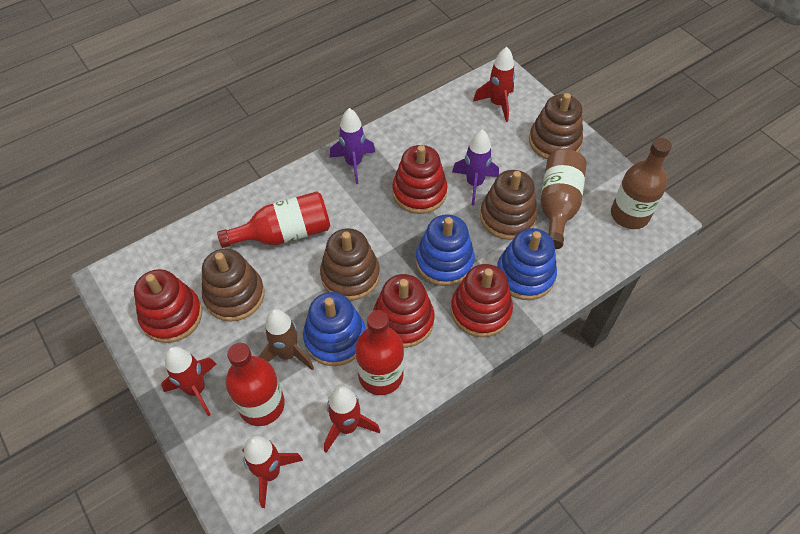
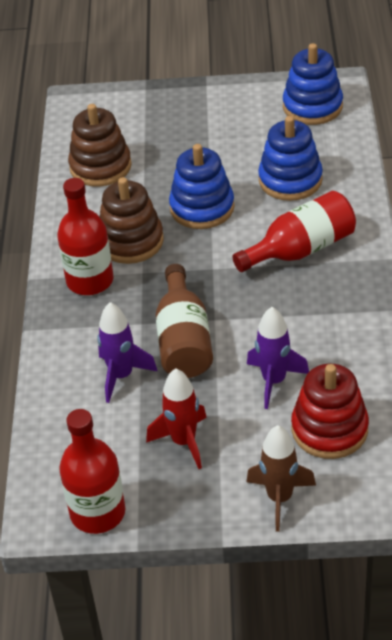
brown bottle: [541,149,587,249] [611,138,672,229] = 2 -> [156,264,213,378] = 1
brown stacking toy: [202,249,264,321] [320,228,380,300] [480,170,538,240] [529,93,583,159] = 4 -> [68,104,132,187] [99,177,164,264] = 2
red rocket: [161,347,216,416] [242,436,303,508] [324,386,380,453] [473,47,515,122] = 4 -> [146,368,207,469] = 1
red stacking toy: [134,269,202,343] [373,274,434,348] [392,145,447,214] [451,264,513,337] = 4 -> [291,364,369,459] = 1

